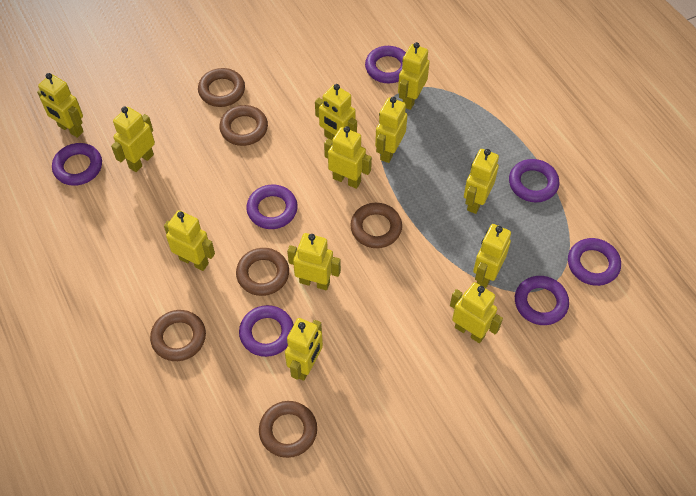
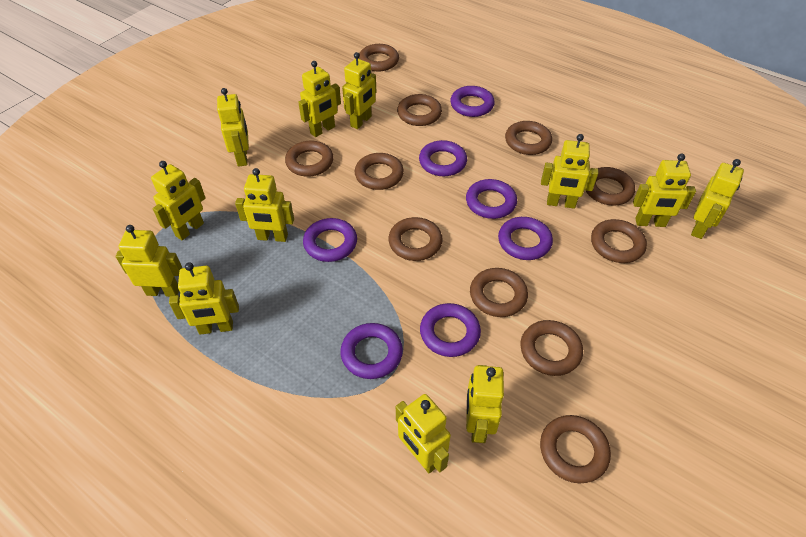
brown ring: [150,310,206,361] [198,68,245,107] [219,105,268,146] [236,248,289,296] [259,401,317,458] [350,203,402,248] = 6 -> [285,141,334,177] [354,153,404,190] [358,44,399,72] [389,217,443,261] [397,94,442,126] [470,268,528,317] [505,121,552,155] [520,320,583,376] [540,415,611,483] [585,167,635,205] [591,219,647,263] = 11

